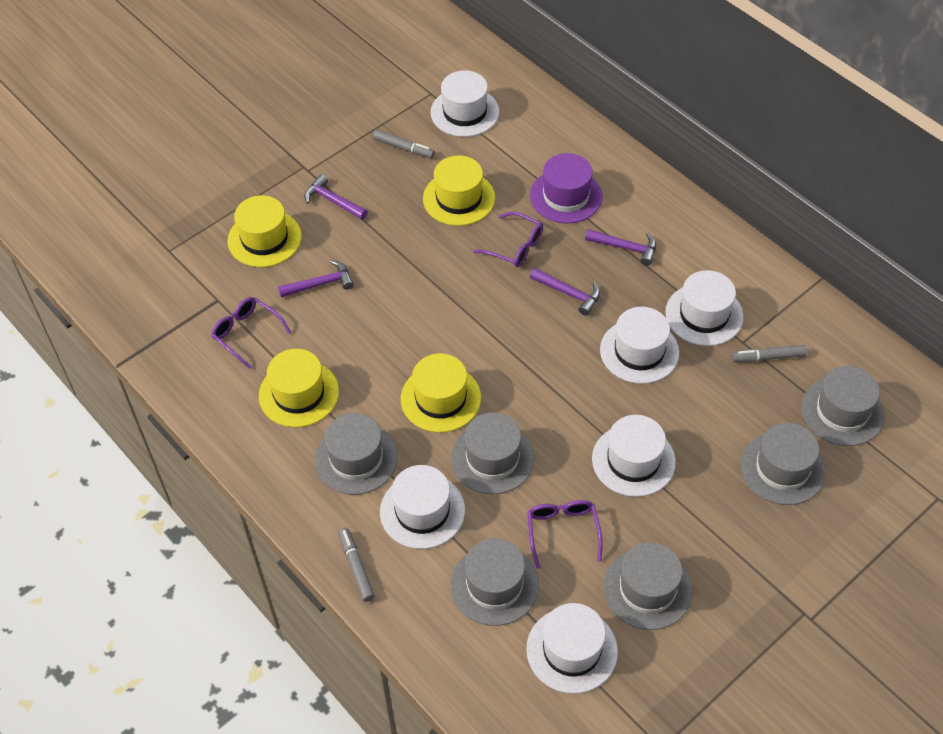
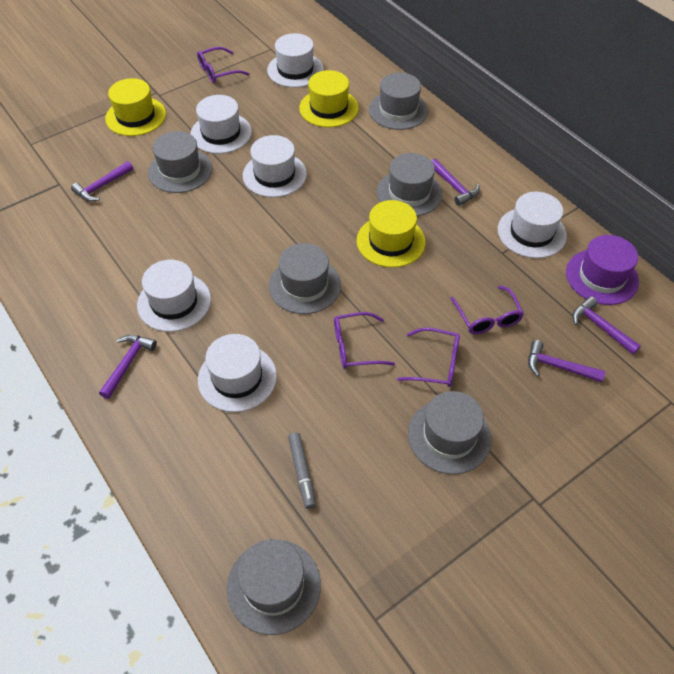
grey marker: [338,528,375,602] [373,130,435,158] [732,345,807,362] = 3 -> [288,432,316,509] = 1
purple glasses: [211,297,291,369] [473,212,543,267] [527,500,603,569] = 3 -> [197,47,250,83] [334,312,395,369] [397,327,460,387] [450,286,524,334] = 4
purple hammer: [278,260,354,298] [304,174,368,220] [530,268,600,316] [585,229,656,266] = 4 -> [71,161,133,202] [99,335,157,399] [432,159,480,206] [528,340,605,382] [573,296,641,354] = 5
yellow hat: [227,195,302,267] [259,349,339,427] [401,353,481,433] [423,155,495,226] = 4 -> [105,78,166,136] [299,70,359,127] [357,200,426,268] = 3

